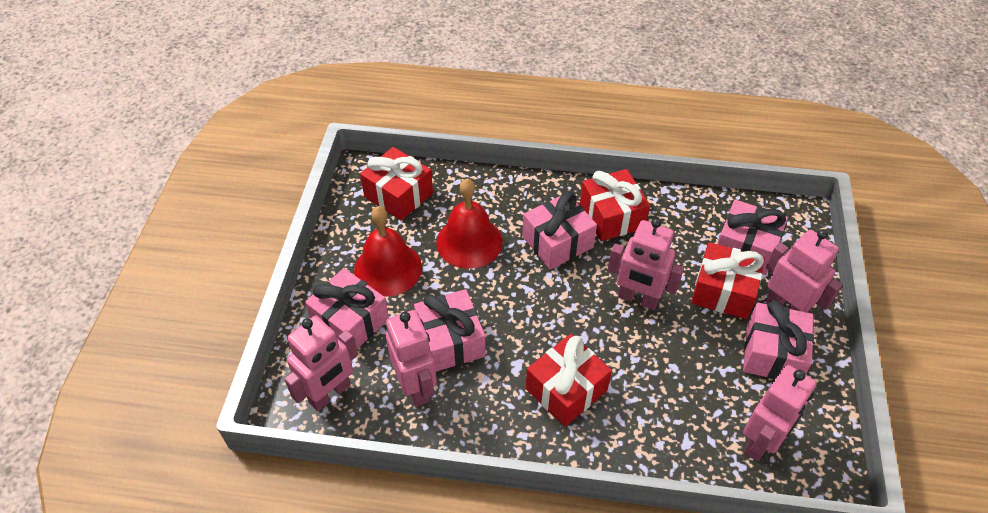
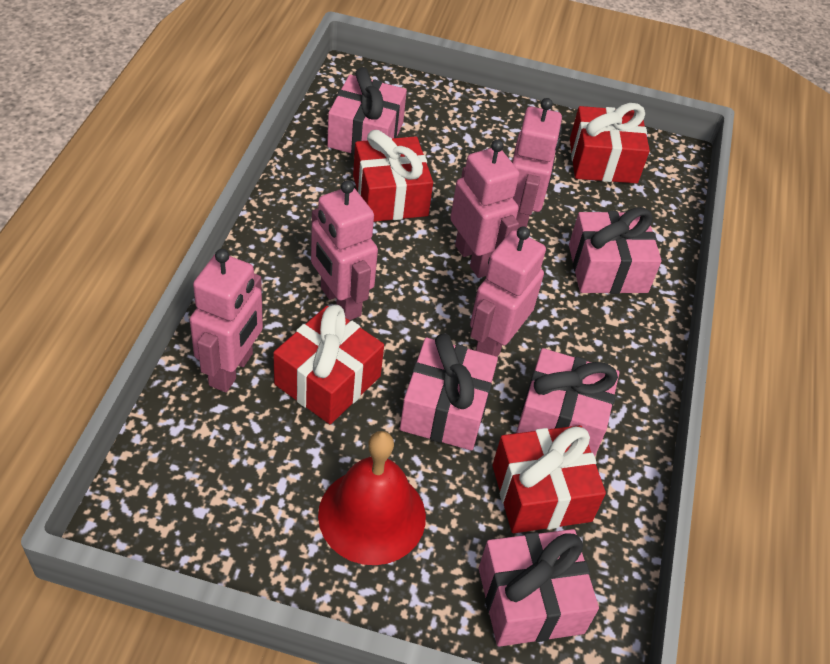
red bell: [354,206,422,297] [436,179,502,269] = 2 -> [318,431,426,565] = 1

